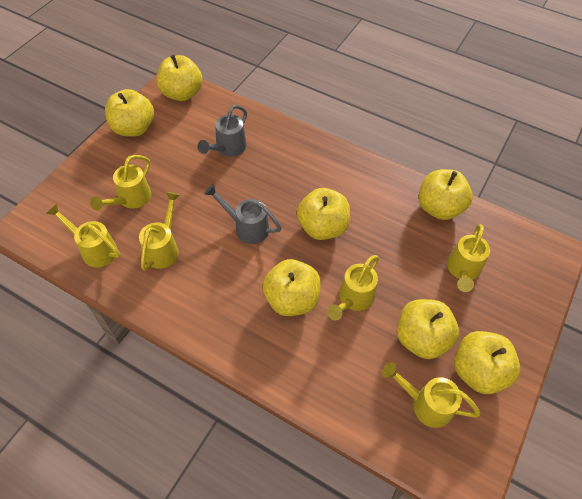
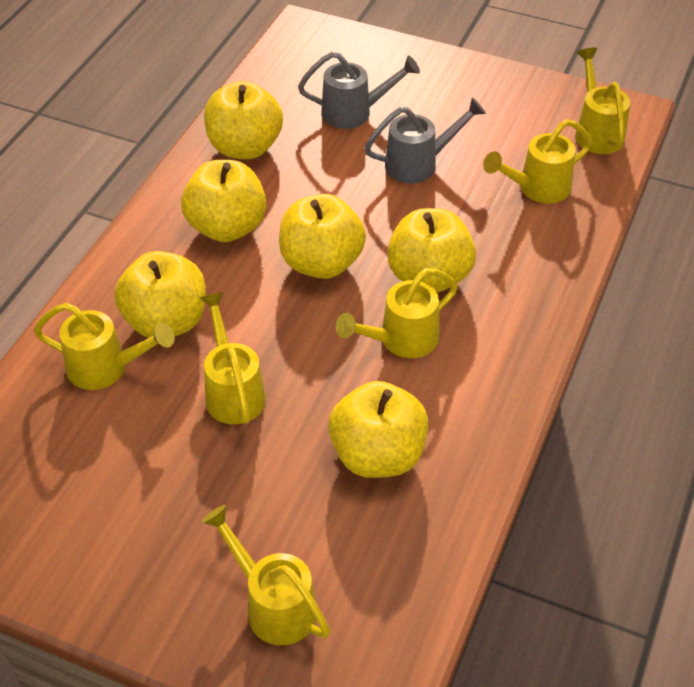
yellow apple: [105,89,154,137] [157,55,203,101] [263,259,321,316] [297,188,350,240] [397,299,459,359] [419,169,473,220] [454,331,520,394] = 7 -> [114,251,206,338] [181,160,267,242] [204,81,283,159] [279,194,366,279] [328,381,429,478] [387,208,476,293] = 6

